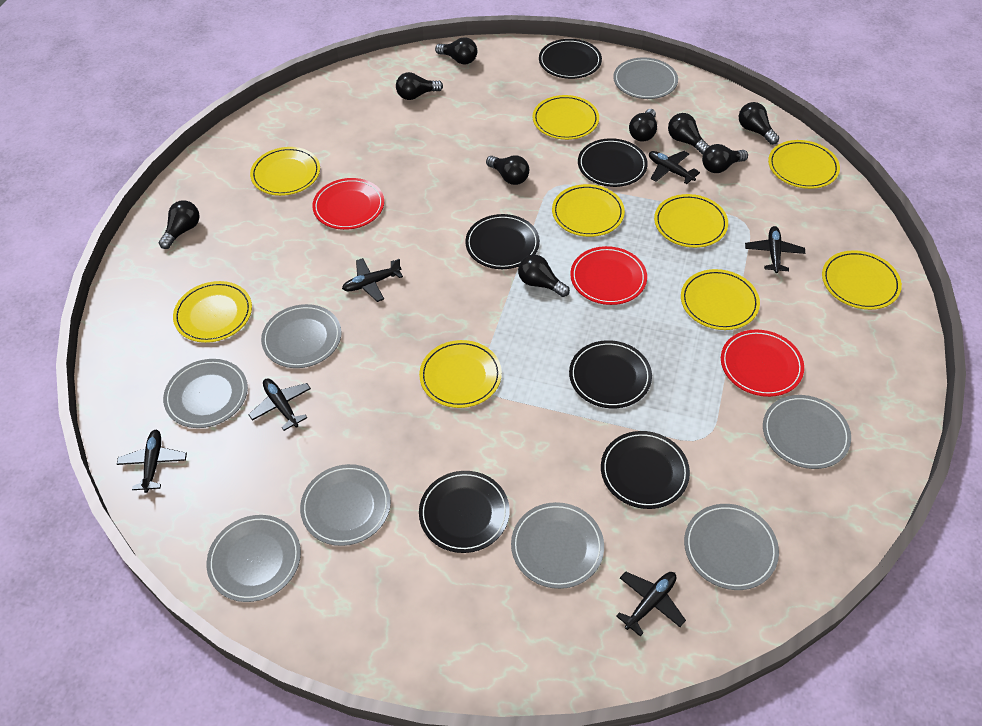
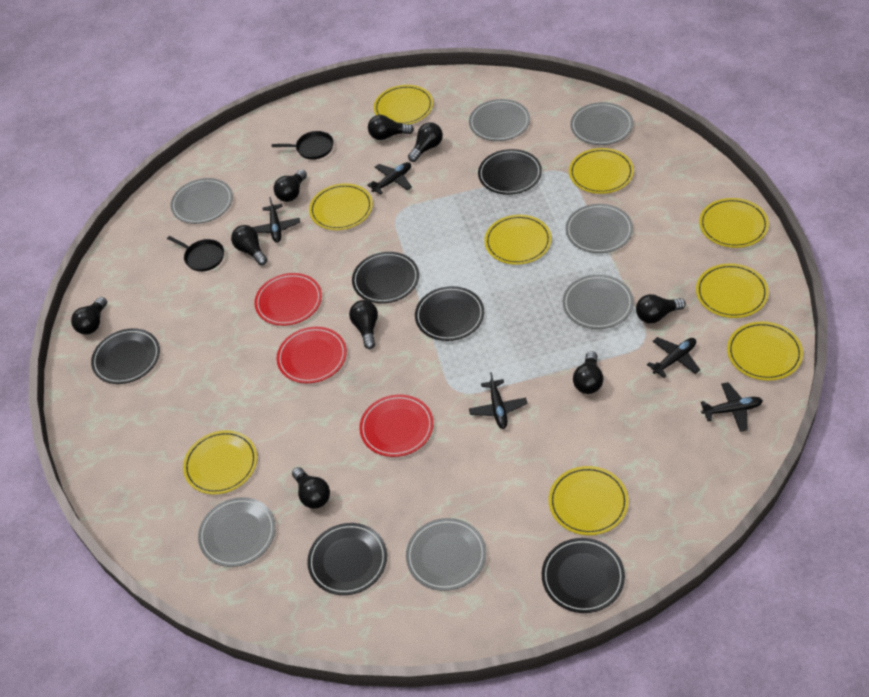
black pan: none = 0 -> [167,236,224,272] [272,131,334,160] = 2
black plane: [117,430,187,493] [248,378,311,431] [342,258,403,302] [616,571,686,636] [649,151,700,184] [745,226,805,273] = 6 -> [253,197,300,243] [367,162,412,195] [469,372,527,429] [647,337,700,378] [701,382,763,432] = 5
grey plate: [163,359,248,428] [206,515,301,602] [261,304,341,368] [300,464,391,546] [511,502,604,589] [613,57,678,99] [684,504,779,590] [763,395,851,469] = 8 -> [170,178,233,224] [198,497,276,567] [406,518,486,591] [469,99,530,141] [563,275,634,329] [565,204,633,253] [570,102,633,145] = 7

